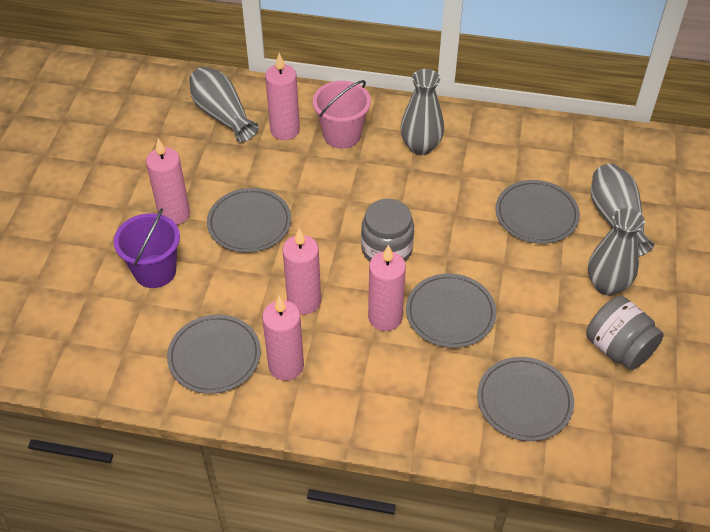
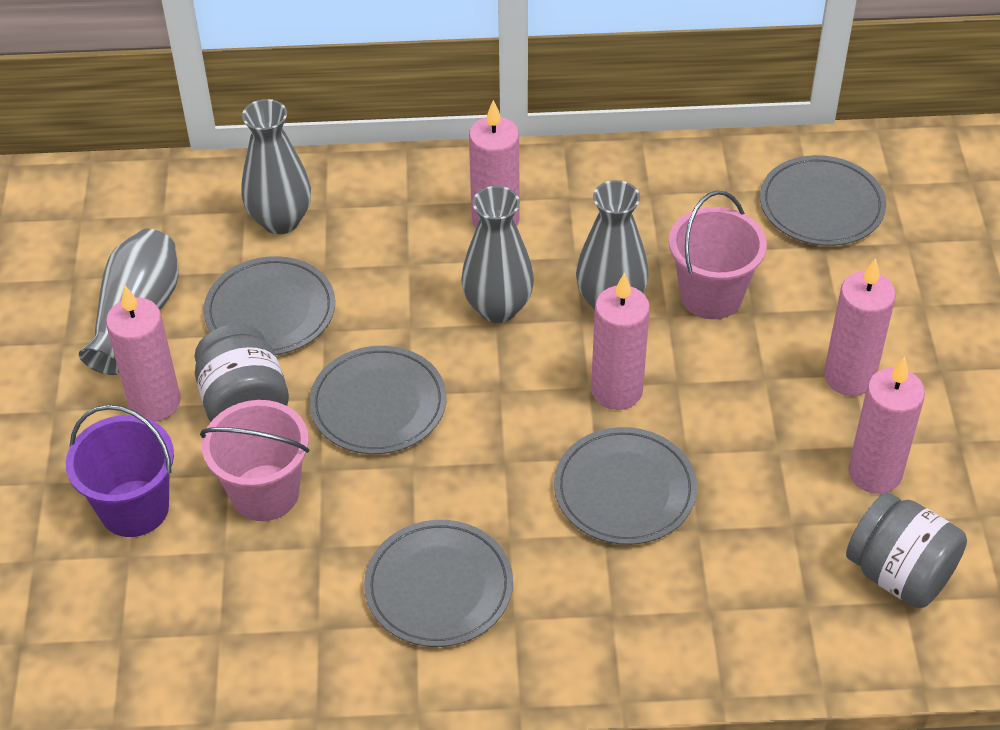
pink bucket: [313,80,371,149] = 1 -> [200,400,310,521] [669,191,767,319] = 2

